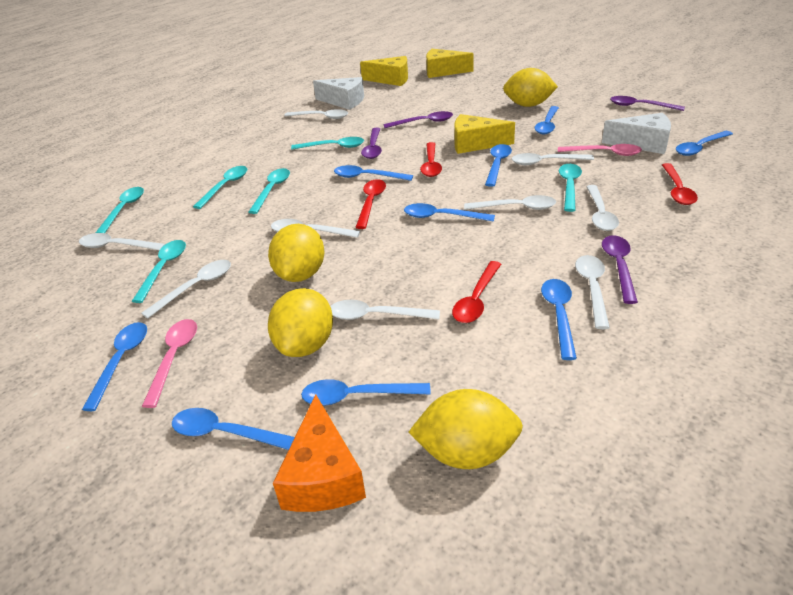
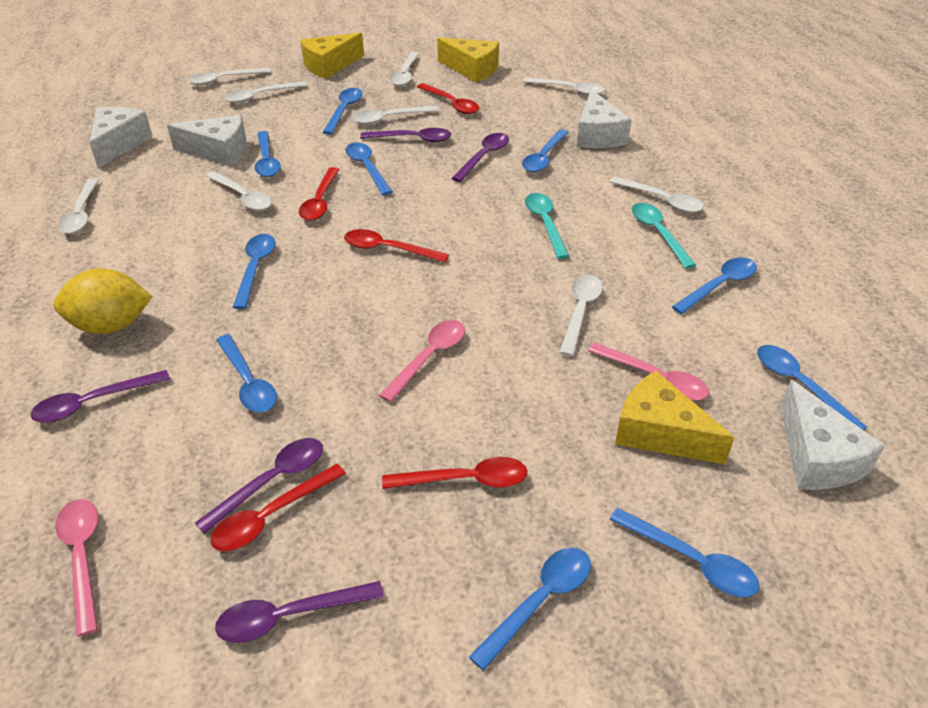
blue spoon: [82,322,147,411] [172,408,295,450] [301,379,431,406] [334,165,413,181] [404,203,495,222] [485,144,512,187] [535,106,559,135] [541,279,577,360] [676,131,733,156] = 9 -> [216,334,277,412] [233,234,276,309] [255,131,281,177] [323,88,362,135] [346,142,393,196] [469,547,591,671] [522,129,569,172] [609,508,759,597] [672,258,757,314] [757,345,867,430] = 10
orange cheese: [273,395,366,512] = 1 -> none = 0
pink spoon: [142,319,197,408] [558,144,642,156] = 2 -> [55,499,98,637] [379,320,465,402] [588,342,709,400] = 3
purple spoon: [361,128,382,159] [384,111,453,128] [602,235,638,304] [610,96,685,111] = 4 -> [30,370,170,423] [195,438,323,534] [215,581,384,643] [360,128,452,142] [451,133,509,182] = 5
red spoon: [355,179,386,229] [420,142,442,177] [452,261,501,323] [662,163,698,205] = 4 -> [210,464,346,551] [299,167,340,221] [344,229,449,263] [382,457,527,489] [417,83,479,114] = 5
turquoise spoon: [96,187,144,233] [132,240,186,303] [193,166,247,209] [248,168,290,214] [291,137,364,150] [559,164,582,212] = 6 -> [525,193,569,259] [632,203,696,269] = 2
white cheese: [313,77,364,110] [602,113,671,154] = 2 -> [90,107,152,168] [167,115,247,167] [577,89,632,148] [781,380,885,490] = 4
yellow lemon: [268,224,324,282] [268,288,333,357] [409,389,523,469] [503,68,558,107] = 4 -> [53,268,152,334] = 1

